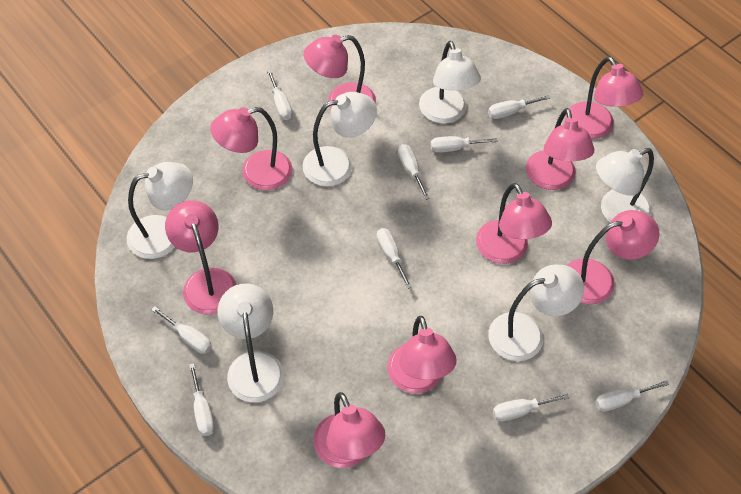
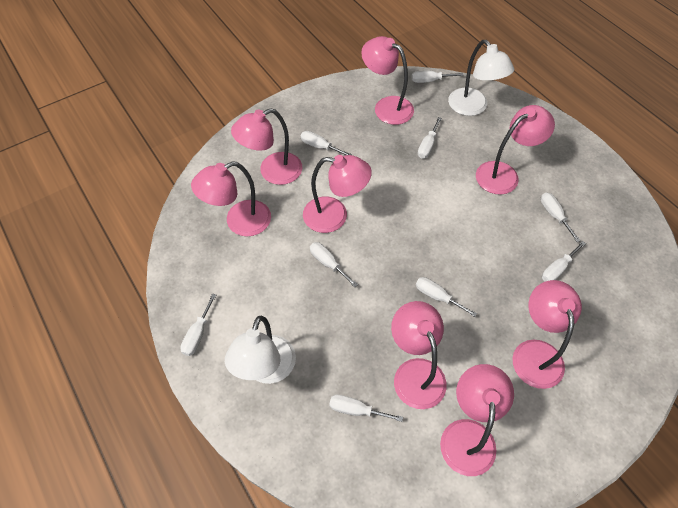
pink lamp: [165,200,236,315] [210,107,292,190] [303,34,376,108] [313,392,385,468] [387,316,457,394] [476,183,552,264] [526,108,595,190] [565,57,643,139] [567,210,659,305] = 9 -> [191,161,271,236] [231,108,302,185] [303,155,372,233] [361,36,414,125] [391,301,447,409] [440,364,514,476] [476,105,555,195] [512,280,582,389] = 8
white lamp: [126,162,193,259] [218,284,284,402] [302,92,377,186] [419,41,481,124] [488,264,584,361] [596,148,654,222] = 6 -> [225,315,296,384] [448,40,514,116] = 2

